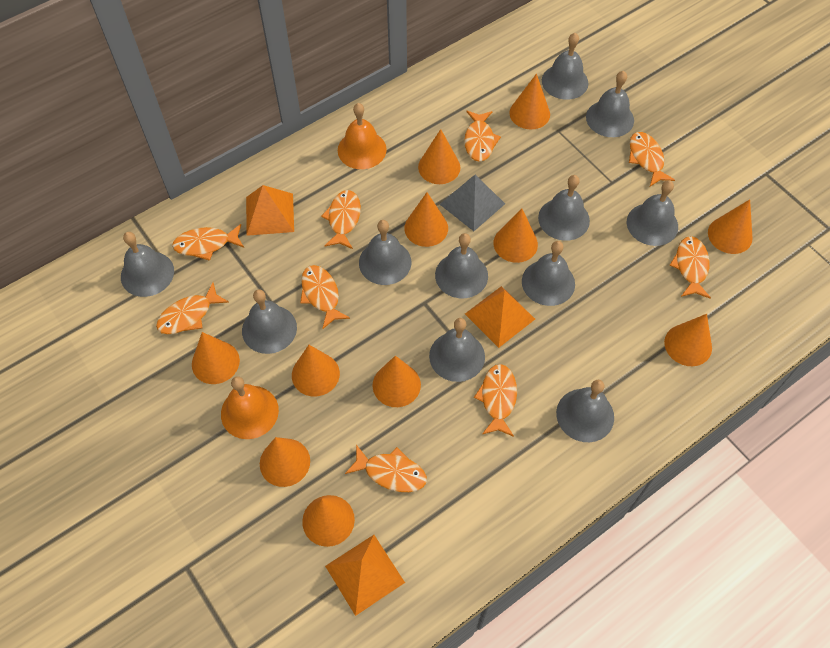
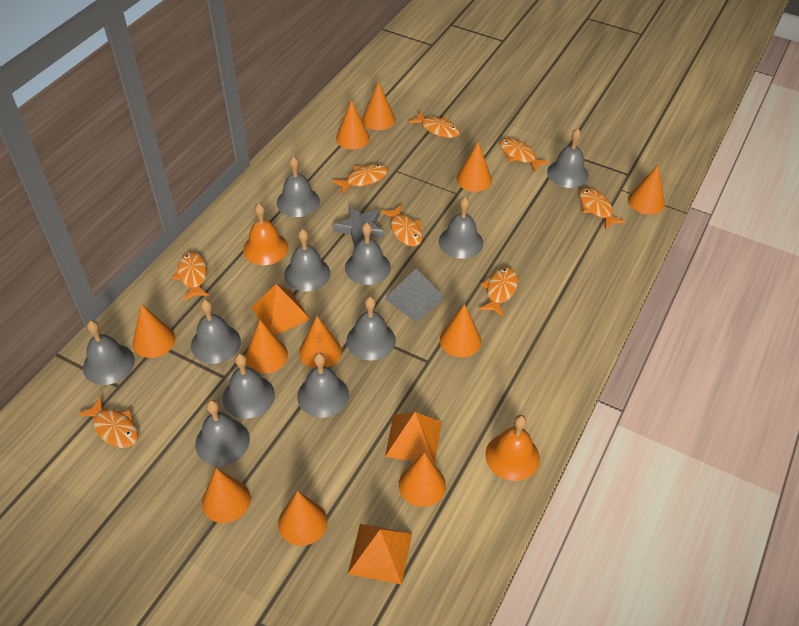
grey star: none = 0 -> [333,205,384,248] = 1
orange fish: [156,282,229,334] [172,224,244,261] [300,265,350,329] [321,190,361,249] [345,445,427,492] [464,111,501,162] [474,364,517,437] [629,132,675,186] [670,236,711,299] = 9 -> [78,396,138,448] [172,252,209,301] [332,164,388,194] [380,204,423,247] [408,111,460,138] [479,267,518,317] [500,138,549,173] [579,187,625,229] = 8

